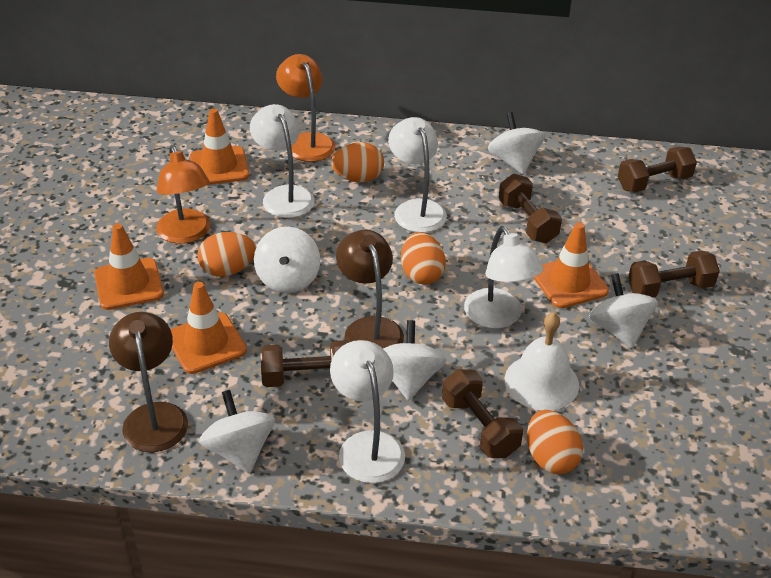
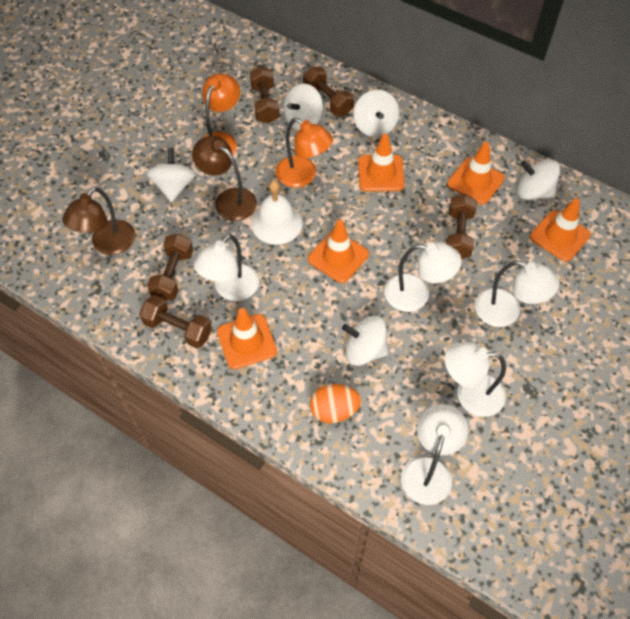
orange egg: [197,232,256,277] [331,142,384,182] [401,232,446,284] [527,410,583,474] = 4 -> [310,384,361,423] = 1
orange traffic cone: [94,223,164,310] [171,282,247,374] [190,108,249,185] [533,222,609,308] = 4 -> [217,308,277,369] [308,220,369,283] [358,134,405,191] [447,142,505,204] [530,198,591,262] = 5
white lamp: [250,104,315,218] [330,340,405,483] [388,117,447,233] [464,226,543,328] = 4 -> [194,234,259,301] [384,242,462,312] [401,404,468,505] [445,342,506,417] [475,261,559,327] = 5

